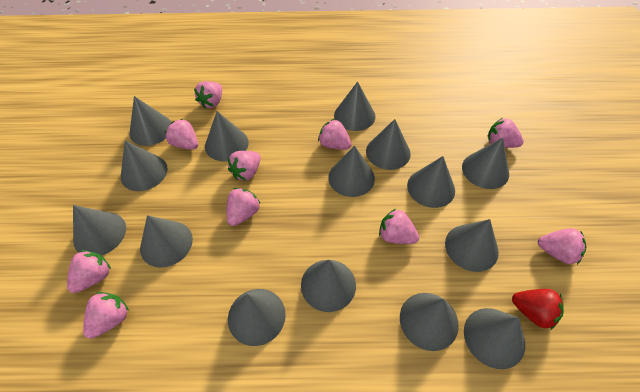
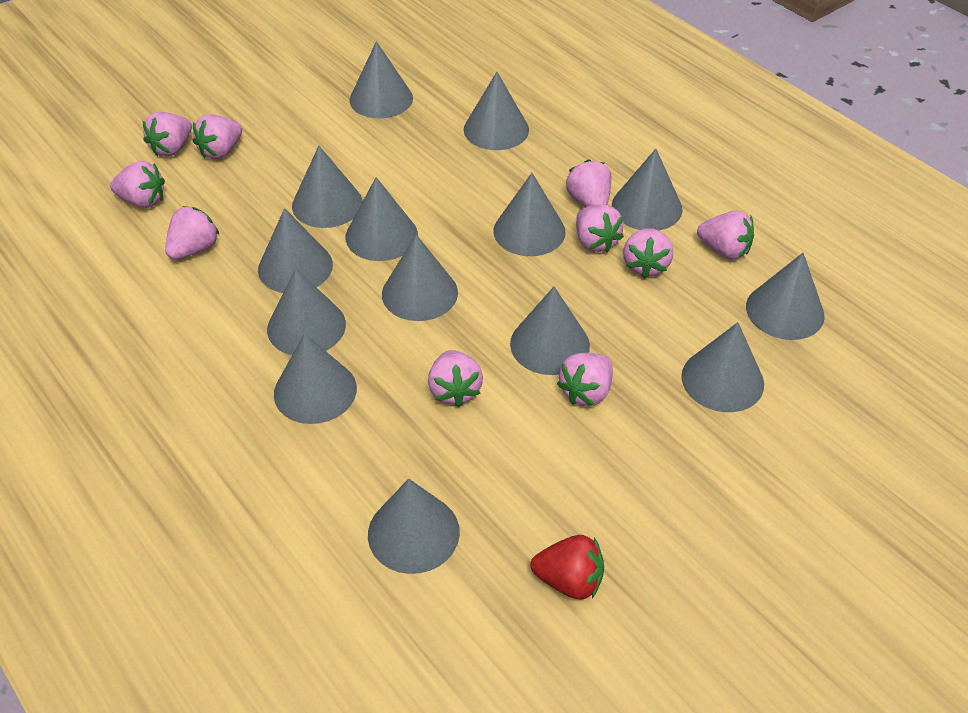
grey cone: [73,205,126,256] [121,140,168,191] [129,96,171,146] [140,215,193,268] [205,111,249,161] [228,289,286,346] [301,260,356,312] [328,146,375,197] [334,82,376,131] [366,119,411,170] [400,293,459,351] [407,156,455,208] [445,219,499,272] [462,138,509,189] [464,308,525,369] = 15 -> [258,208,333,293] [267,268,346,355] [274,333,357,424] [292,146,363,228] [346,177,418,261] [350,41,413,118] [368,479,460,574] [382,235,458,321] [464,72,529,150] [493,173,566,256] [510,287,590,375] [612,149,683,230] [681,322,764,412] [746,253,825,340] = 14

